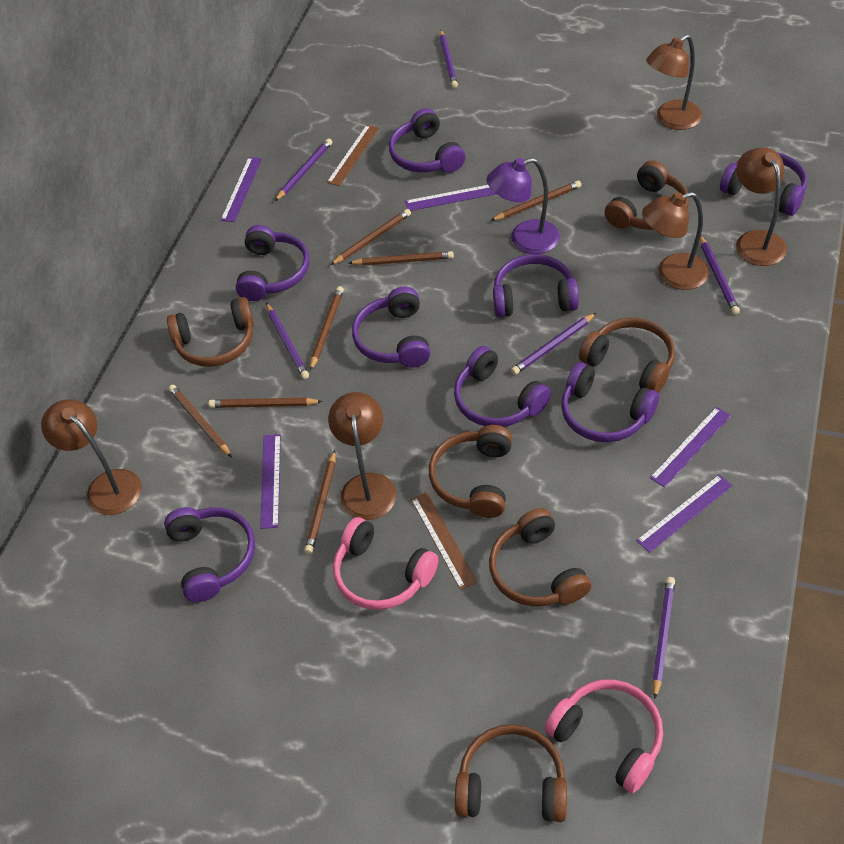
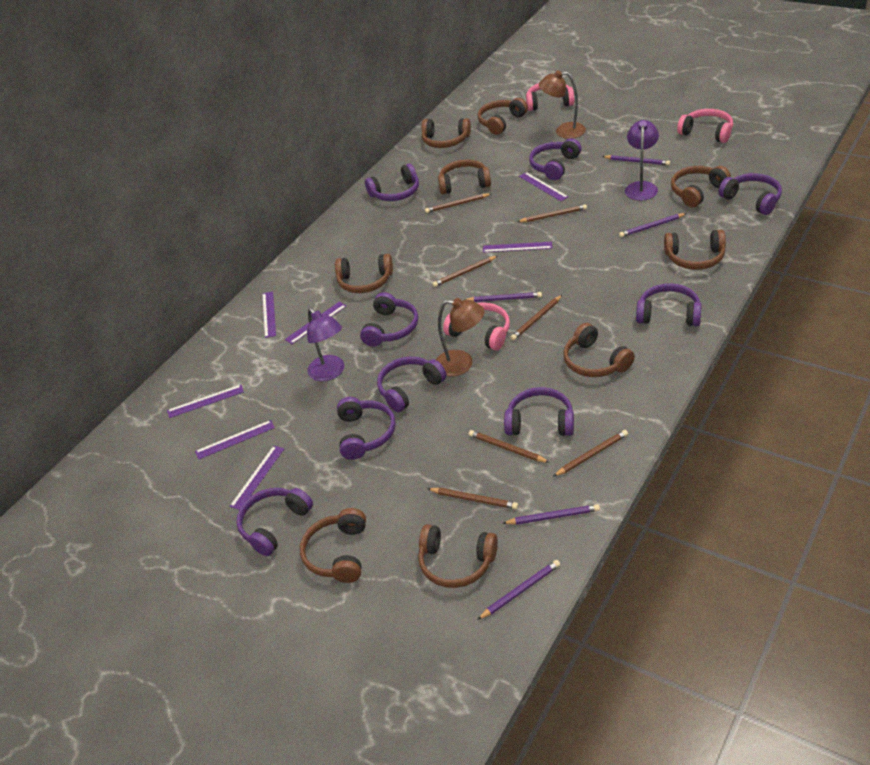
brown headphones: [167,297,254,367] [429,425,512,518] [455,724,567,822] [489,508,591,607] [579,318,675,393] [605,160,689,230] = 6 -> [300,508,366,583] [335,254,393,293] [418,524,498,588] [421,118,471,148] [438,159,491,194] [478,98,528,135] [563,323,635,377] [664,230,726,270] [671,166,731,207] = 9
brown lamp: [41,399,142,515] [328,392,396,520] [642,192,709,290] [646,34,702,130] [736,147,787,266] = 5 -> [436,298,484,377] [539,71,586,139] = 2
brown ruler: [327,125,379,186] [411,492,477,590] = 2 -> none = 0
pink headphones: [333,517,439,610] [544,680,663,793] = 2 -> [443,303,510,350] [526,83,574,111] [677,109,733,143] = 3
purple headphones: [164,507,255,602] [236,225,309,301] [352,286,431,368] [389,108,465,173] [454,346,551,427] [493,254,579,317] [561,362,659,442] [720,152,807,216] = 8 -> [236,488,313,556] [337,397,396,460] [360,292,418,347] [365,163,419,201] [377,357,447,412] [504,387,574,436] [529,138,581,180] [636,283,702,326] [718,173,782,215] = 9
purple lamp: [487,158,560,254] = 1 -> [307,308,344,381] [625,120,659,201] = 2
purple pencil: [266,303,309,379] [275,138,332,201] [439,30,458,88] [511,313,596,375] [652,577,675,699] [700,236,740,314] = 6 -> [465,292,542,302] [477,560,560,620] [502,504,600,525] [602,155,670,165] [619,213,687,237] = 5
purple ruler: [221,157,262,222] [260,434,281,529] [405,185,496,211] [636,475,733,553] [650,407,731,488] = 5 -> [167,385,244,418] [195,420,275,460] [229,446,284,510] [262,291,276,338] [285,301,346,344] [483,242,552,253] [519,172,568,201] = 7

